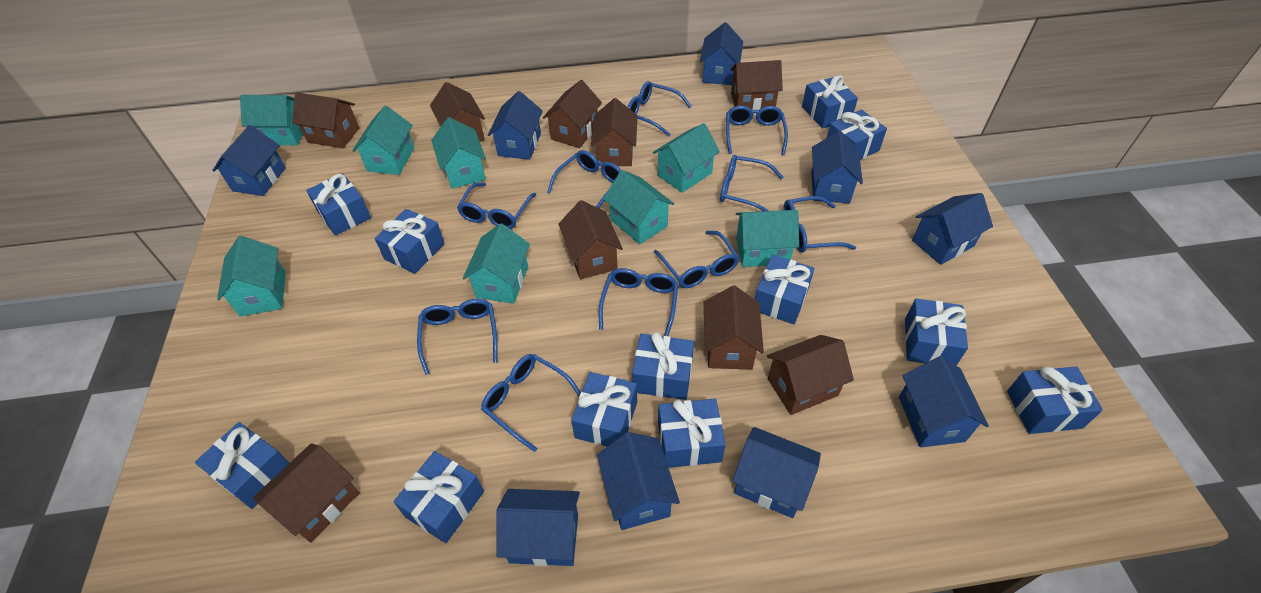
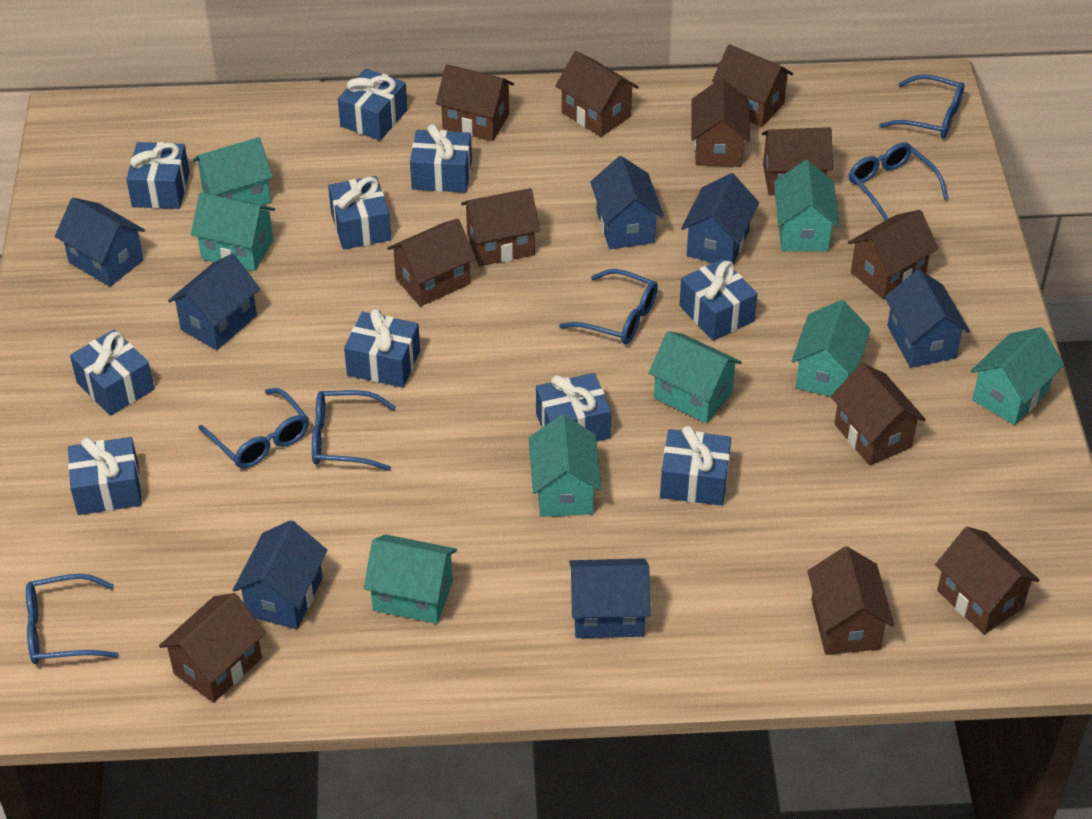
blue gift: [195,422,289,509] [306,173,371,236] [375,209,445,274] [394,451,484,543] [571,372,637,446] [632,332,694,400] [658,399,726,468] [755,255,815,324] [802,75,858,129] [827,109,887,160] [905,298,968,366] [1007,366,1103,434] = 12 -> [68,437,142,515] [70,329,154,416] [126,142,189,209] [328,176,391,250] [338,68,407,141] [344,309,420,388] [410,124,472,193] [536,373,611,442] [660,426,731,506] [679,259,757,341] = 10
blue glasses: [417,299,498,375] [457,183,536,229] [481,354,581,452] [547,150,621,208] [599,268,678,336] [628,81,691,136] [654,231,739,288] [720,155,783,211] [726,105,788,155] [784,196,856,253] = 10 -> [26,574,118,664] [198,388,309,468] [312,390,396,471] [559,269,658,344] [849,143,948,221] [879,74,964,138] = 6
blue house: [212,125,286,196] [488,91,543,160] [496,489,580,566] [597,432,680,530] [700,23,743,85] [732,427,821,518] [811,131,863,203] [899,356,989,447] [912,193,993,265] = 9 -> [55,198,145,287] [168,254,260,350] [233,520,327,629] [569,558,650,638] [590,156,664,249] [681,173,759,264] [885,269,970,368] = 7
brown house: [253,443,359,543] [292,92,359,148] [430,82,485,142] [543,80,602,148] [558,200,623,279] [591,98,638,166] [704,286,764,370] [730,60,783,110] [767,335,854,415] = 9 -> [159,593,266,703] [387,218,476,307] [436,64,514,141] [461,188,540,266] [555,51,639,137] [691,78,750,167] [712,44,793,127] [762,127,833,195] [807,547,894,655] [831,363,926,466] [848,210,938,299] [935,527,1040,634] = 12

